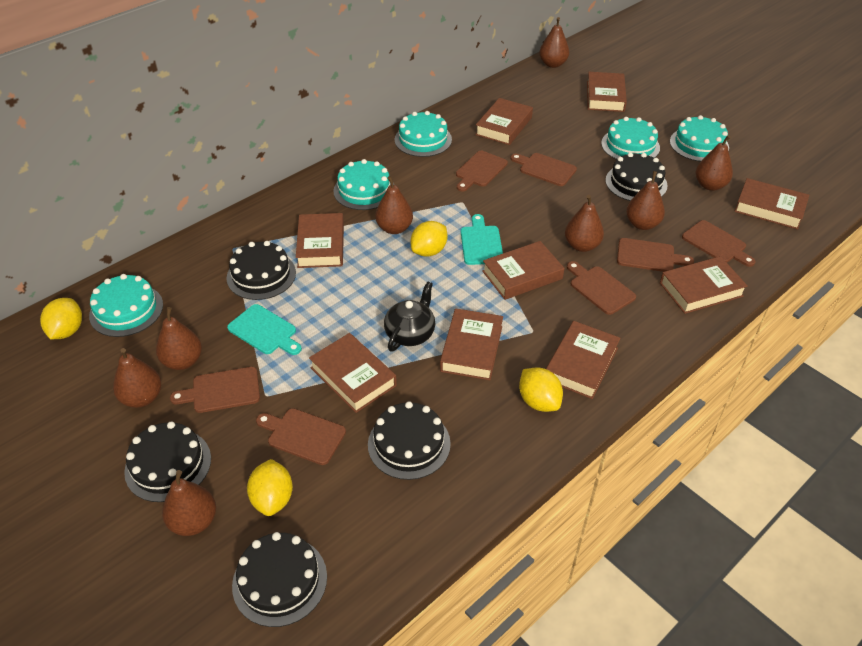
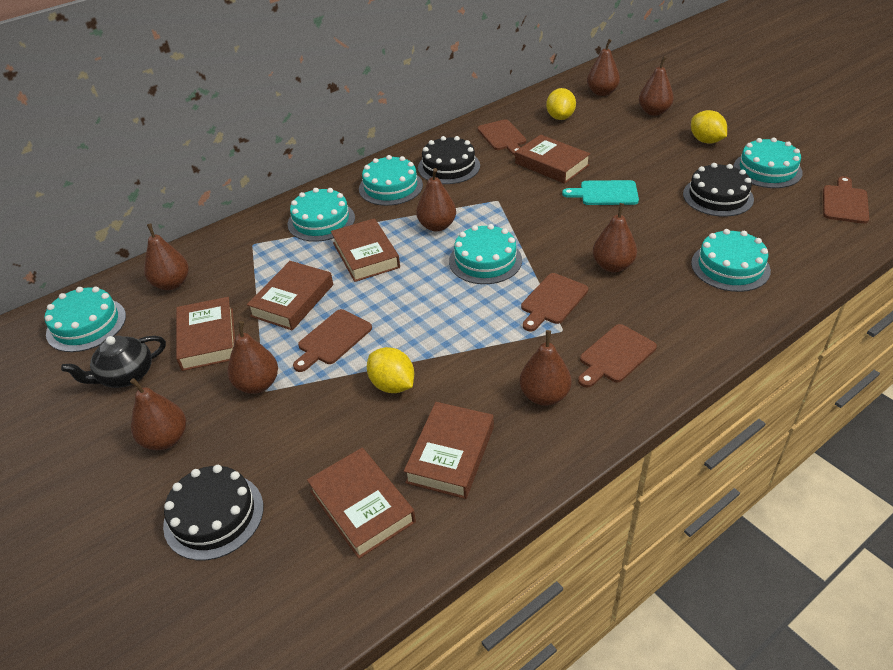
black cake: [124,421,211,502] [226,241,296,300] [232,532,327,627] [368,401,451,480] [605,152,668,201] = 5 -> [163,465,263,561] [418,136,480,184] [683,163,754,217] = 3
brown book: [296,213,344,268] [309,333,397,413] [440,309,503,380] [475,98,533,145] [482,241,565,300] [546,321,620,399] [587,72,627,112] [660,256,748,314] [734,178,809,230] = 9 -> [176,297,235,371] [247,261,333,330] [307,448,416,559] [331,218,400,282] [404,402,494,499] [515,135,591,184] = 6
brown cutting board: [170,367,260,413] [256,408,346,465] [456,151,508,191] [510,153,577,186] [567,261,636,315] [617,238,694,272] [682,220,756,267] = 7 -> [293,309,372,372] [478,119,526,155] [521,273,588,331] [578,324,657,388] [823,176,869,224] = 5
turquoise cake: [89,274,163,337] [333,159,394,210] [395,111,452,157] [601,117,660,160] [670,115,729,162] = 5 -> [44,287,126,352] [288,188,355,242] [359,155,423,206] [449,224,522,284] [691,229,771,292] [733,138,803,188] = 6
turquoise cutting board: [227,304,302,355] [461,214,503,265] = 2 -> [562,180,639,205] = 1
yellow lemon: [40,298,82,339] [247,459,293,516] [411,221,447,257] [519,367,563,412] = 4 -> [367,347,414,393] [546,88,576,120] [691,110,727,144] = 3

